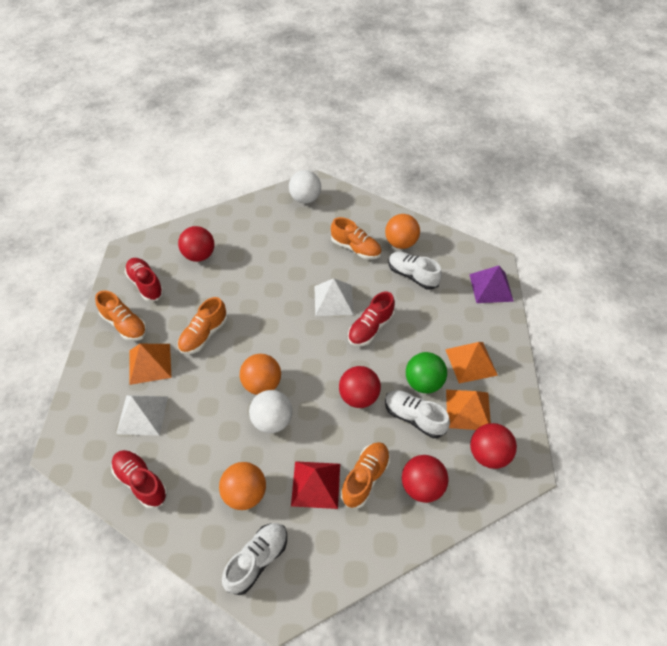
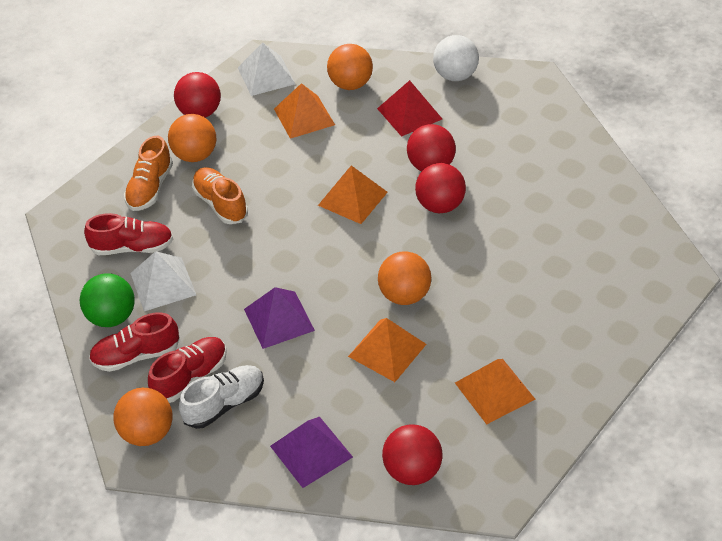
orange ball: [219,462,266,510] [240,354,281,395] [385,214,420,249] = 3 -> [113,388,173,446] [168,114,216,162] [327,44,373,90] [378,251,431,305] = 4
orange pyramid: [129,344,172,385] [445,342,498,383] [446,390,491,430] = 3 -> [274,83,335,139] [318,165,388,224] [348,318,426,382] [455,359,535,424] = 4
orange shoe: [95,290,147,341] [178,297,228,354] [331,217,382,260] [341,442,390,508] = 4 -> [124,136,173,211] [192,167,248,224] = 2
purple pyramid: [469,266,514,303] = 1 -> [244,287,315,349] [270,417,353,488] = 2
white ball: [249,390,292,433] [289,170,321,204] = 2 -> [433,35,479,81] = 1
white shoe: [222,523,287,595] [385,390,450,438] [388,252,442,290] = 3 -> [179,365,264,429] = 1

